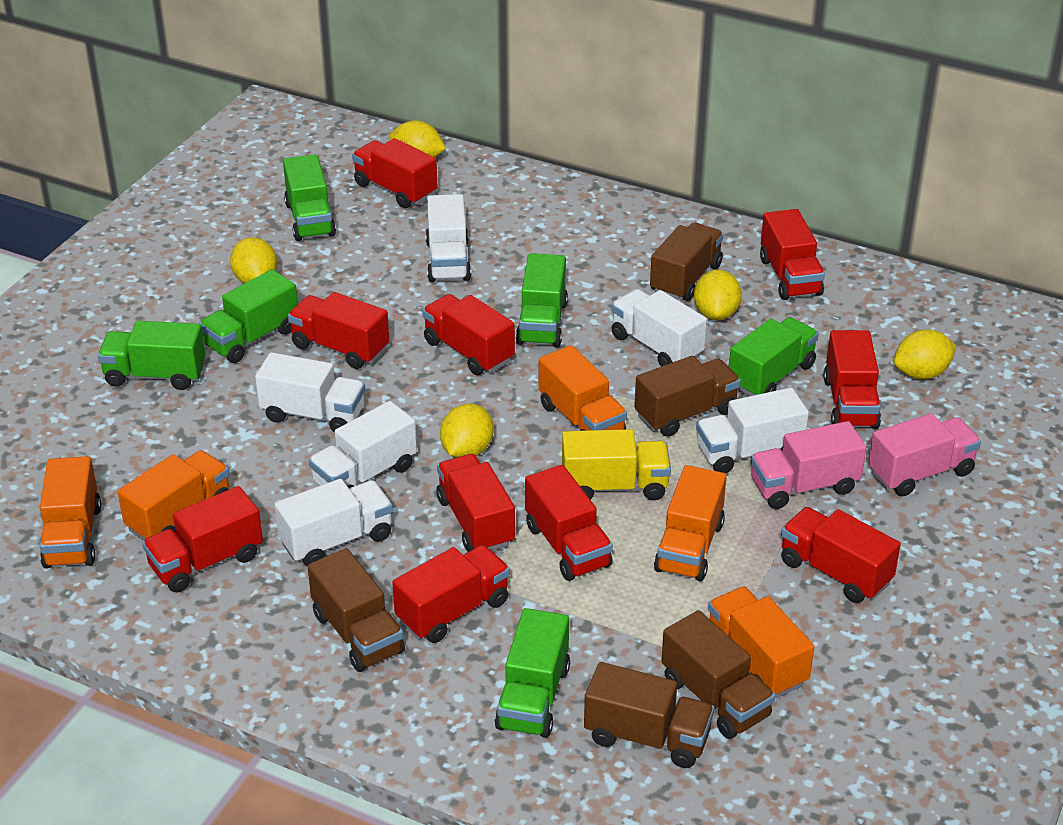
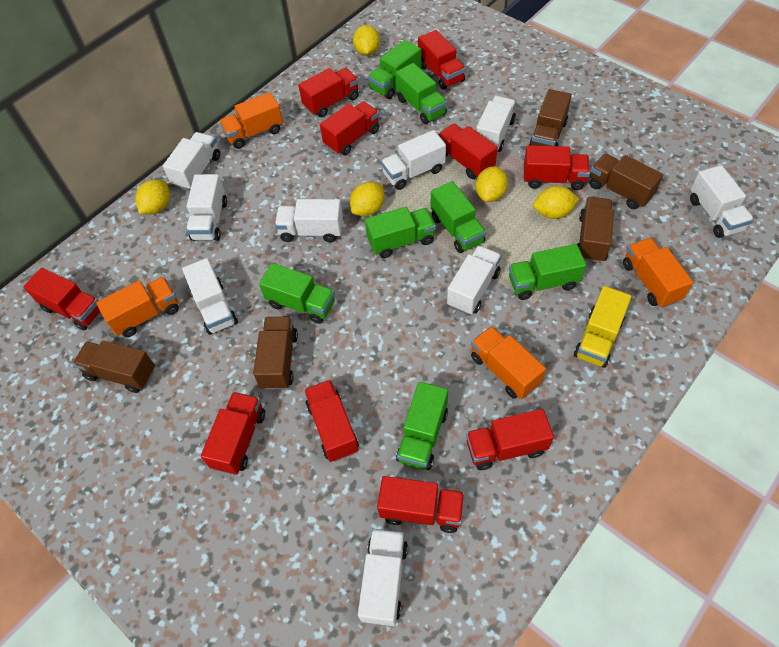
green truck: [98,321,205,390] [199,269,298,363] [283,154,336,241] [495,608,570,738] [516,253,568,347] [729,317,819,396] = 6 -> [259,263,335,324] [365,207,436,258] [368,40,421,99] [395,63,447,124] [396,382,448,470] [431,181,486,253] [509,244,586,300] = 7
orange truck: [40,456,101,568] [117,450,230,541] [539,345,627,431] [654,465,727,581] [708,587,814,698] = 5 -> [96,277,179,337] [219,92,283,149] [471,326,546,399] [623,238,693,308] = 4
pink truck: [751,421,866,509] [868,413,981,496] = 2 -> none = 0
white truck: [255,352,365,433] [274,479,393,567] [308,401,417,488] [425,194,471,282] [611,289,707,367] [696,388,809,473] = 6 -> [163,132,220,190] [182,258,238,335] [186,174,227,241] [275,199,343,242] [358,529,408,626] [381,130,446,190] [447,246,501,315] [476,96,516,152] [690,165,754,238] = 9

